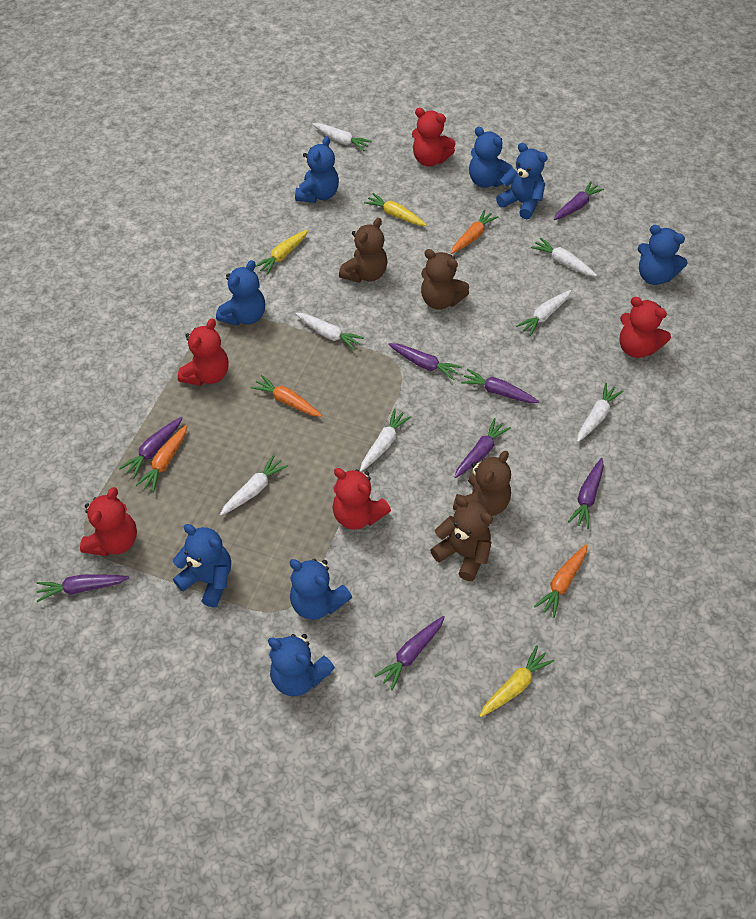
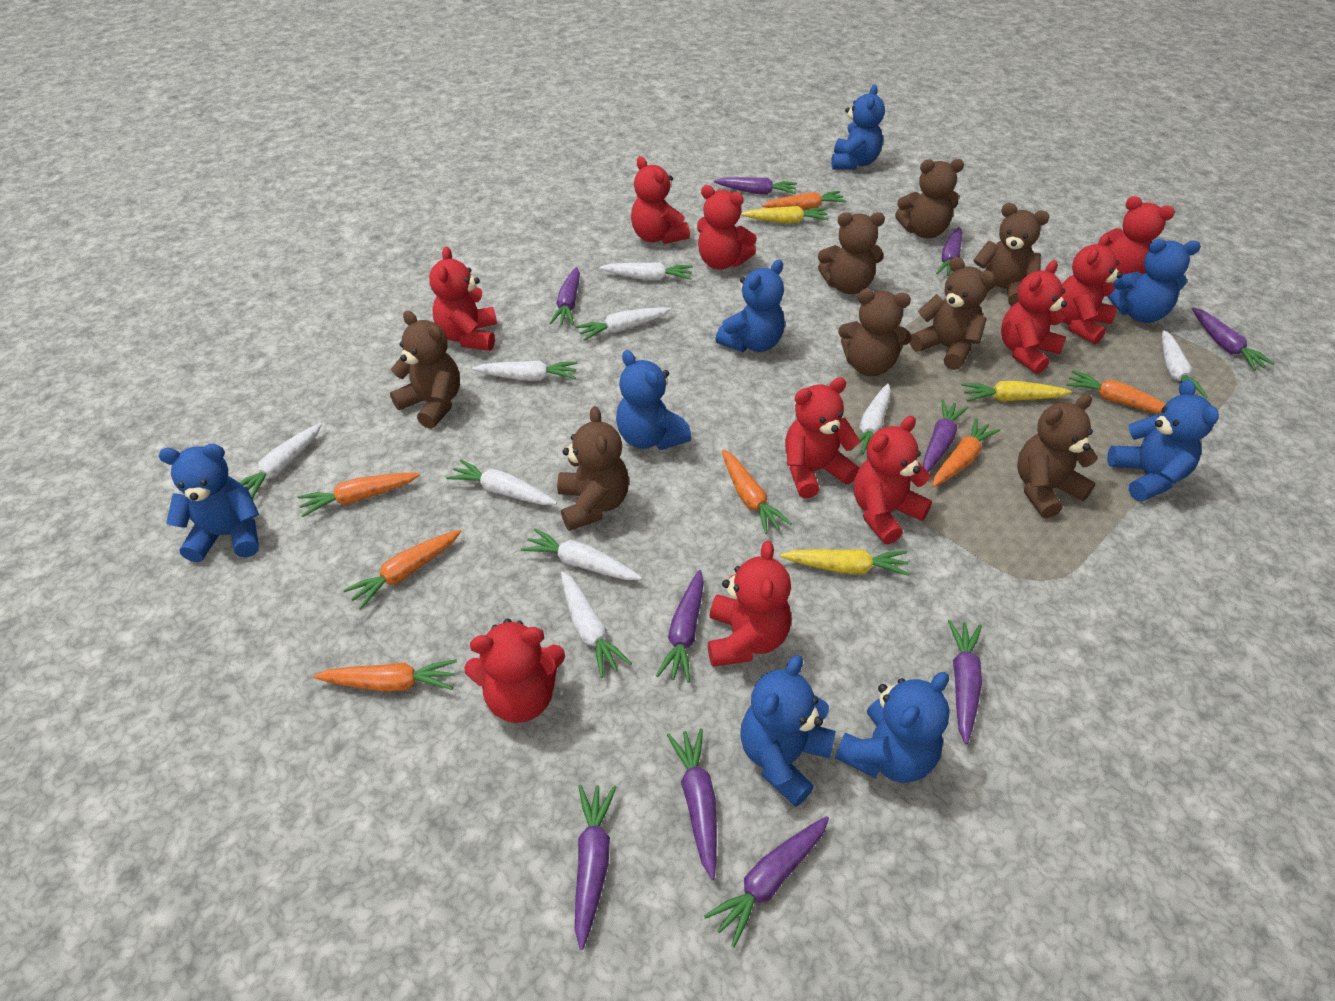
brown teddy bear: [339,218,388,283] [421,249,469,310] [430,496,493,581] [453,451,511,516] = 4 -> [390,311,460,429] [557,406,629,531] [818,212,885,294] [838,289,912,376] [895,159,964,238] [910,257,995,370] [973,203,1049,306] [1017,394,1098,518] = 8
orange carrot: [136,425,187,493] [250,375,322,417] [451,210,498,254] [534,544,587,618] = 4 -> [298,473,420,517] [313,660,457,692] [343,530,461,609] [722,450,792,534] [762,191,846,210] [932,418,1001,487] [1066,370,1166,414] = 7
purple carrot: [36,574,129,602] [119,417,182,478] [374,616,445,690] [388,343,462,380] [455,418,511,478] [461,369,539,403] [554,181,604,220] [568,458,604,529] = 8 -> [549,267,580,325] [575,784,616,950] [656,570,704,683] [667,728,717,880] [704,816,829,948] [714,177,797,195] [923,399,968,472] [936,227,962,276] [948,620,982,744] [1192,307,1275,370] = 10
red teddy bear: [80,487,137,556] [178,319,229,386] [332,468,391,530] [412,108,456,166] [620,297,671,358] = 5 -> [429,247,497,351] [464,619,565,723] [631,156,690,244] [697,185,757,269] [708,541,791,667] [785,377,860,498] [854,416,932,544] [1001,260,1067,374] [1061,234,1123,344] [1105,196,1175,274] = 10
white carrot: [220,455,288,516] [295,313,364,351] [312,123,372,151] [360,409,411,472] [516,290,571,336] [531,238,597,276] [577,383,623,442] = 7 -> [239,423,322,499] [446,460,557,505] [472,360,578,381] [521,528,642,580] [561,571,632,678] [576,307,671,341] [599,262,693,281] [849,383,891,454] [1162,330,1208,398] = 9

